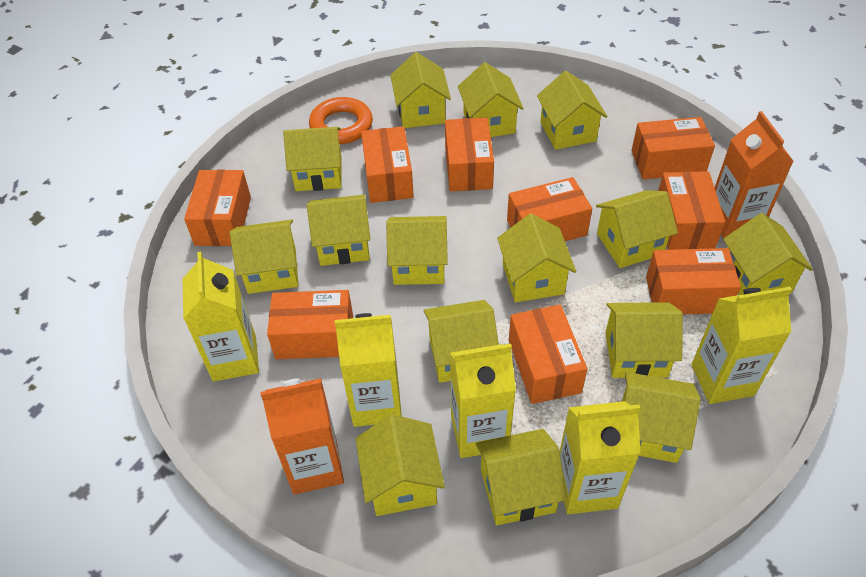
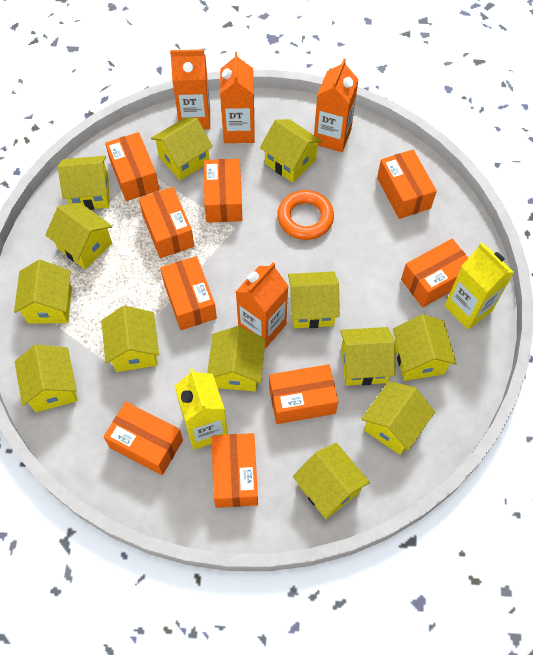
orange carton: [261,378,344,495] [715,111,794,238] = 2 -> [170,49,210,130] [220,52,255,143] [236,262,289,348] [314,58,359,152] = 4
yellow carton: [183,251,259,382] [335,313,402,427] [450,344,516,458] [560,401,640,514] [691,287,792,404] = 5 -> [175,369,228,450] [445,242,514,330] = 2
yellow house: [230,220,298,294] [283,127,341,191] [307,195,370,266] [356,414,445,516] [386,216,448,285] [390,52,451,128] [423,300,499,383] [458,62,524,137] [476,429,567,525] [497,214,576,302] [537,71,607,150] [596,190,678,268] [605,302,683,378] [622,372,700,463] [723,213,813,295] = 15 -> [14,260,72,324] [15,344,78,412] [45,203,112,269] [58,156,109,210] [101,306,159,372] [151,117,213,181] [207,326,265,392] [260,119,322,183] [288,271,340,328] [293,443,370,519] [340,327,395,386] [361,381,435,455] [393,314,457,381] = 13

